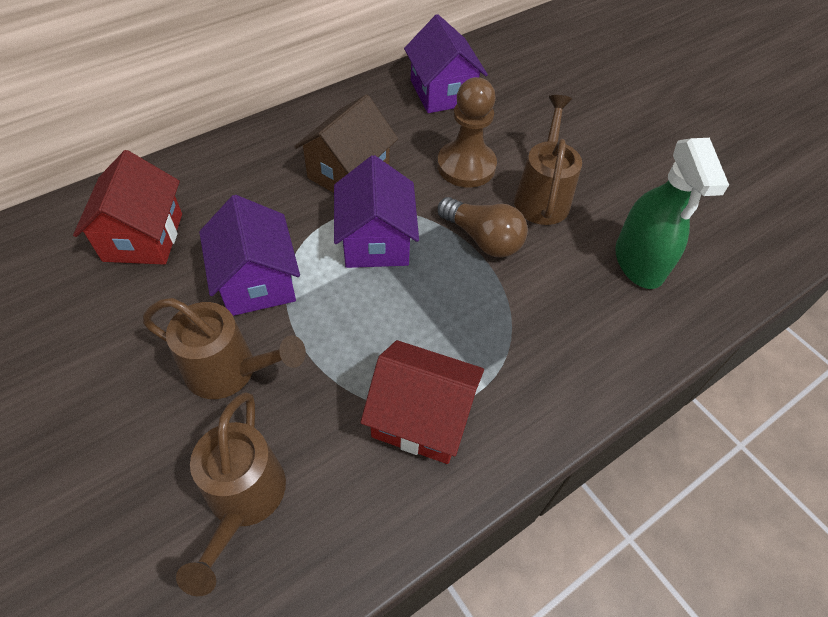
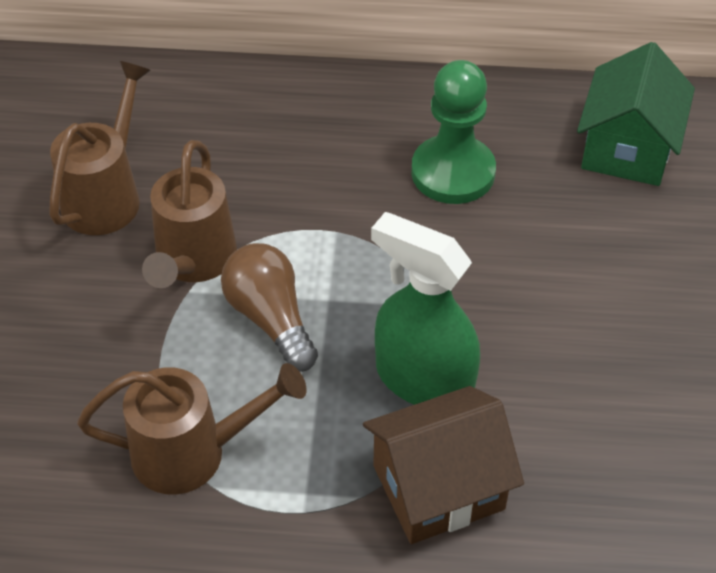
brown pawn: [437,77,497,187] = 1 -> none = 0
green house: none = 0 -> [577,42,695,186] = 1
green pawn: none = 0 -> [411,60,496,204] = 1
purple house: [199,195,300,316] [334,155,419,268] [404,14,488,113] = 3 -> none = 0
red house: [73,150,182,265] [361,340,484,464] = 2 -> none = 0

